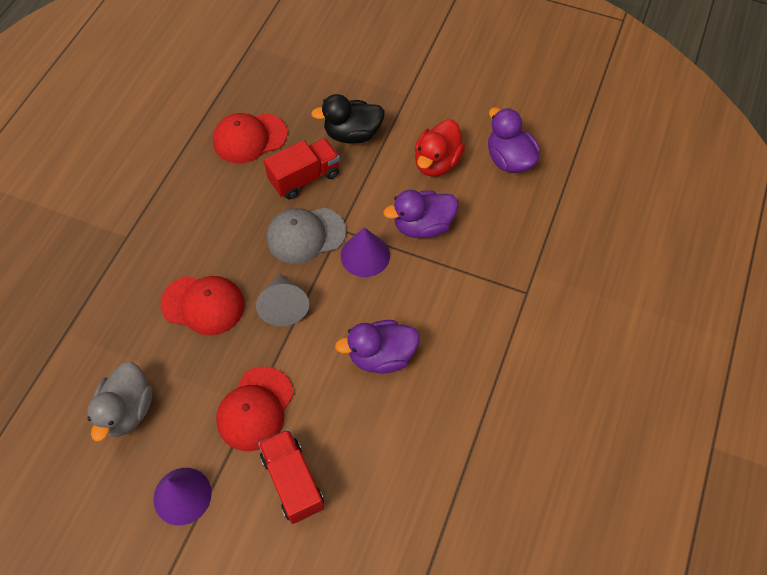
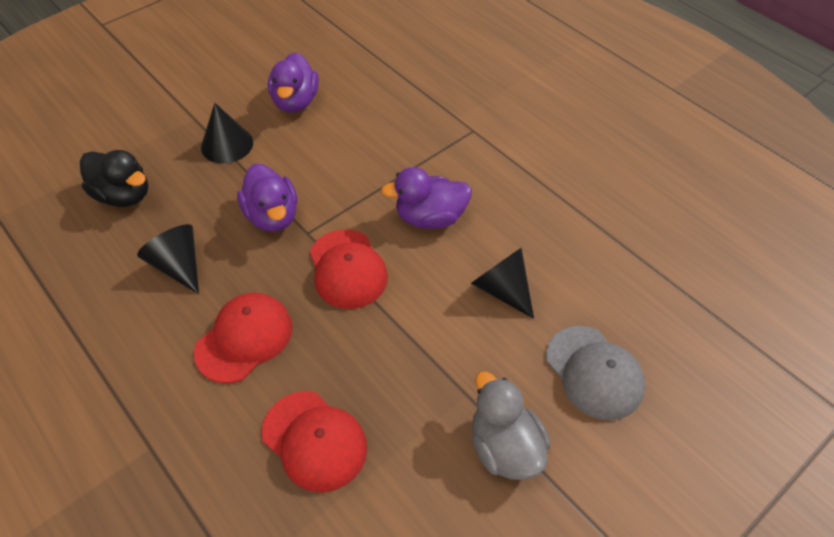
black cone: none = 0 -> [137,224,199,294] [201,103,253,164] [471,247,534,319] = 3
grey cone: [256,274,309,326] = 1 -> none = 0
purple cone: [153,468,212,525] [340,228,390,277] = 2 -> none = 0
red duck: [415,120,465,177] = 1 -> none = 0
red truck: [258,429,324,524] [264,138,340,199] = 2 -> none = 0

